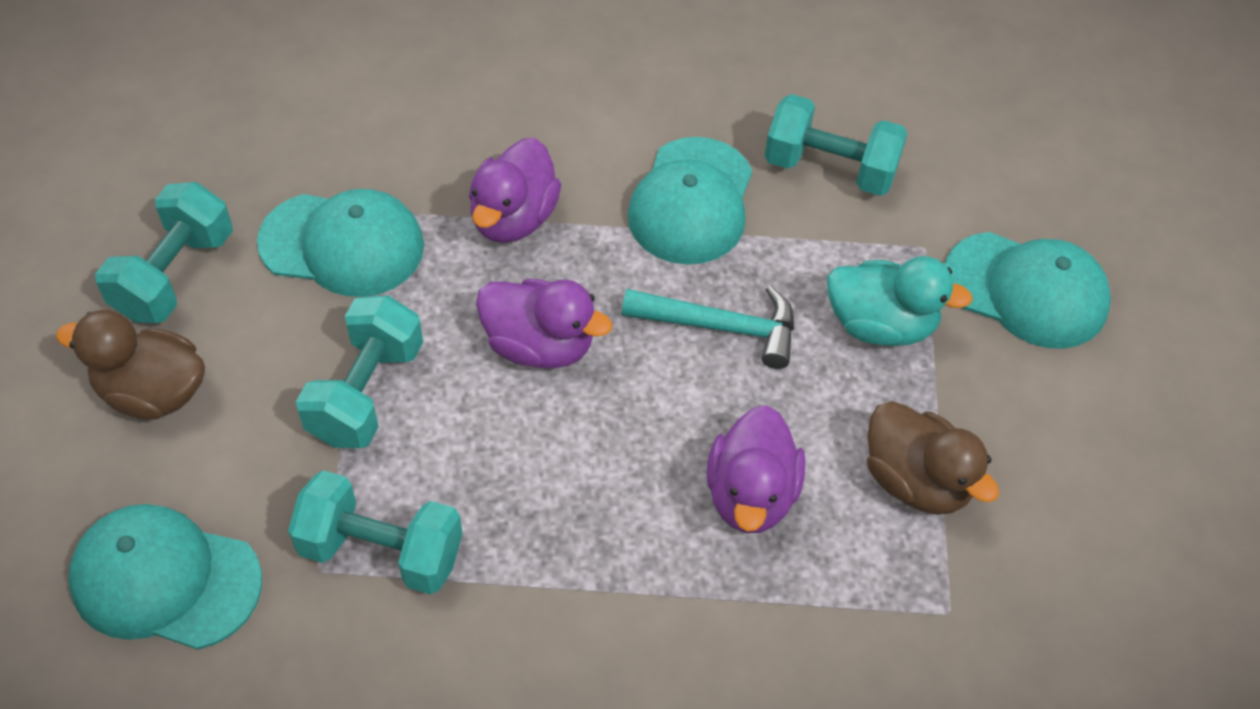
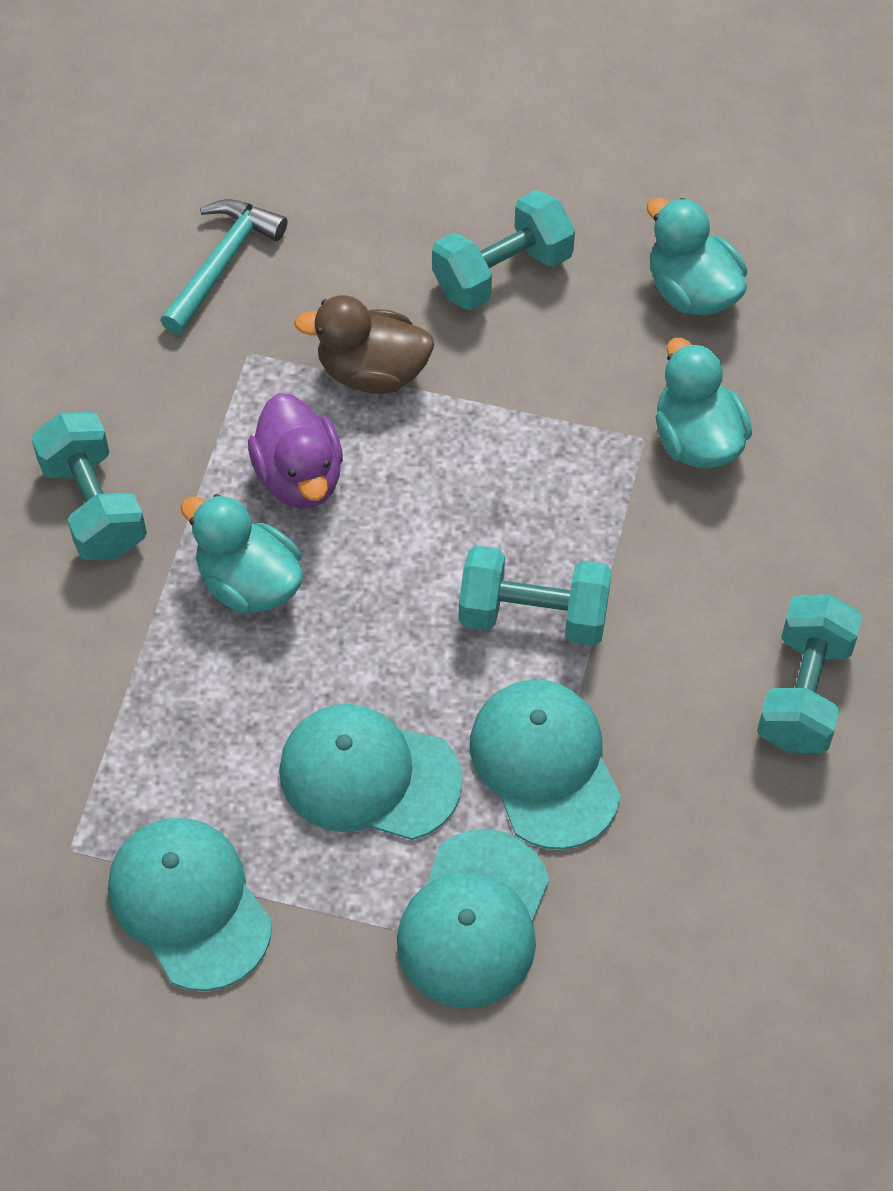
brown duck: [56,310,205,420] [867,401,999,515] = 2 -> [294,295,434,394] = 1
purple duck: [469,138,561,243] [476,279,612,369] [707,405,805,533] = 3 -> [248,393,343,509] = 1
turquoise duck: [827,256,973,346] = 1 -> [181,494,303,614] [647,198,747,316] [656,338,752,468] = 3

